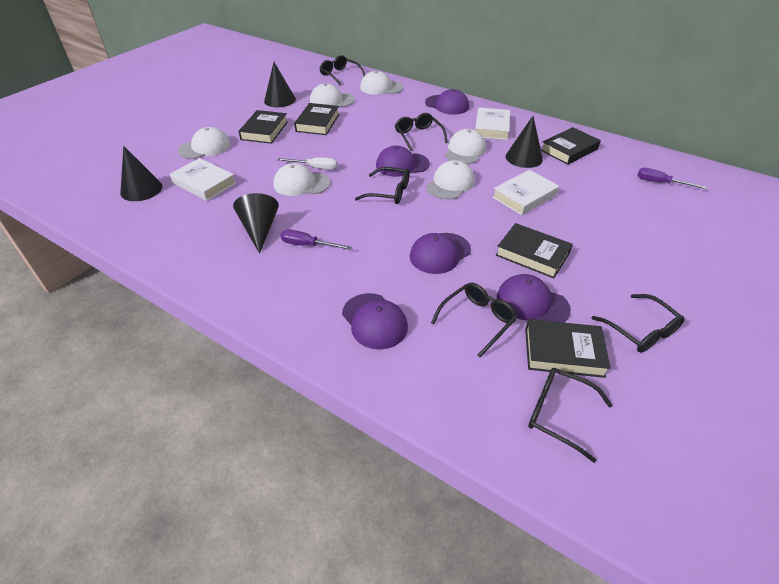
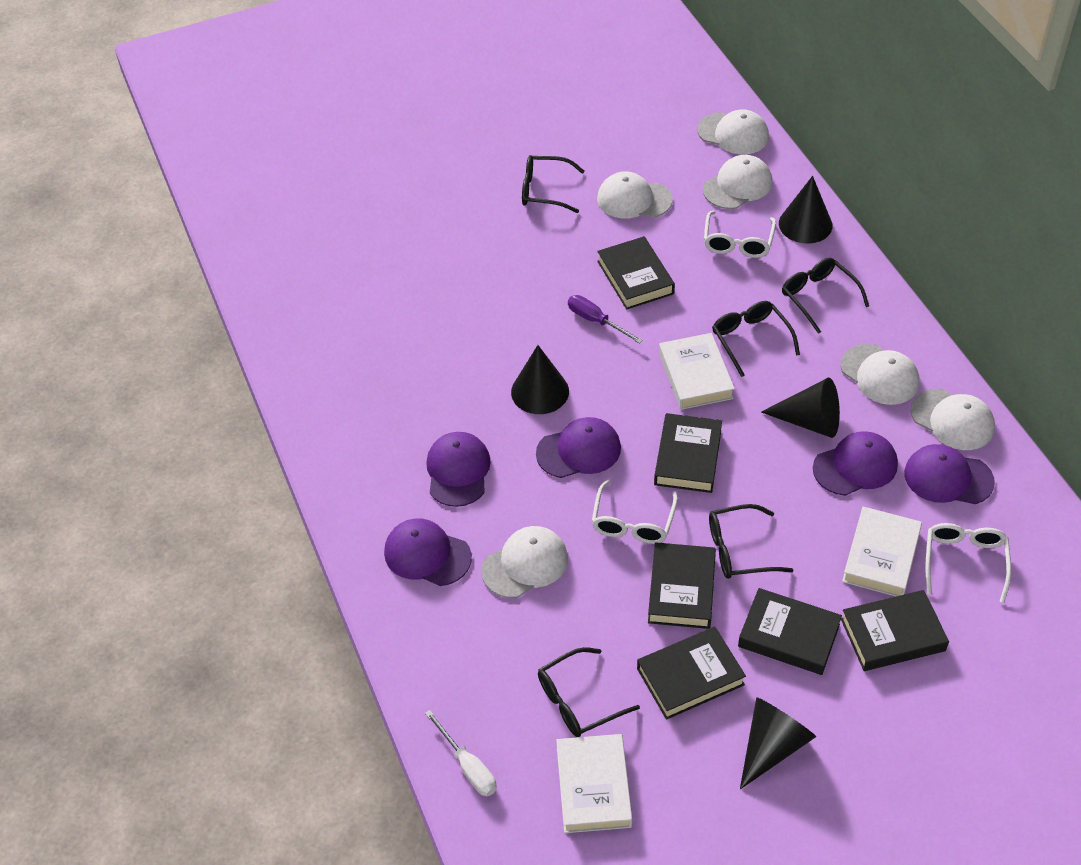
black book: [238,110,288,144] [294,103,339,135] [496,223,573,278] [525,319,611,378] [541,127,601,165] = 5 -> [597,236,675,310] [637,627,746,720] [648,542,716,629] [654,413,722,493] [738,588,842,675] [841,590,949,671] = 6
black glasses: [319,55,366,86] [355,167,410,204] [395,113,448,151] [431,283,517,358] [528,368,612,463] [591,294,685,353] = 6 -> [522,155,585,213] [538,647,640,737] [709,504,793,579] [712,301,800,377] [782,258,869,334] = 5
purple screwdriver: [281,229,351,250] [637,168,707,189] = 2 -> [568,295,643,344] = 1
white glasses: none = 0 -> [592,480,678,544] [704,211,776,258] [926,523,1011,603] = 3

